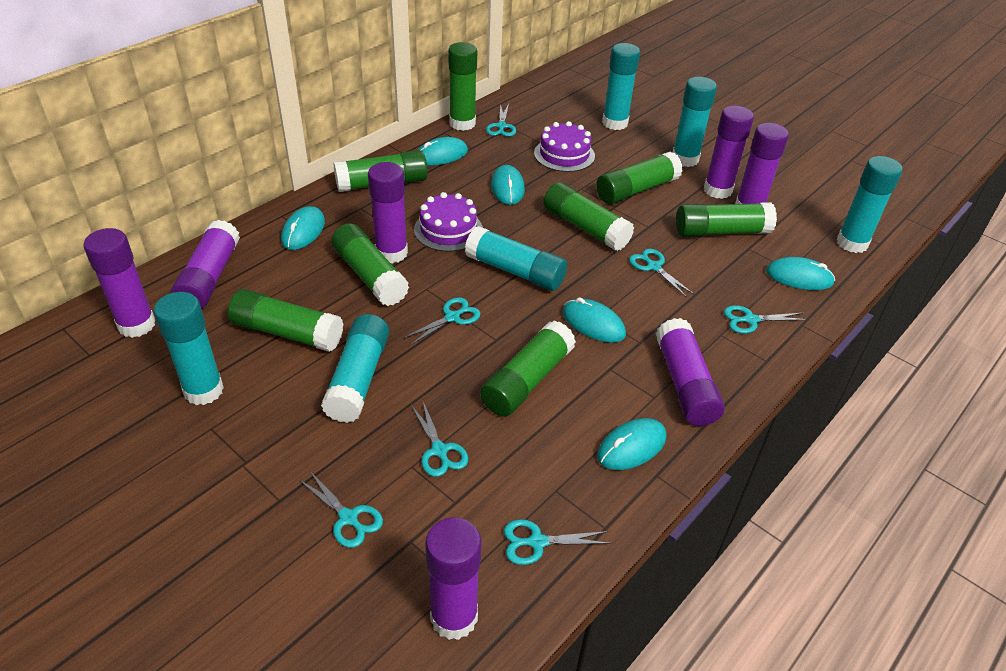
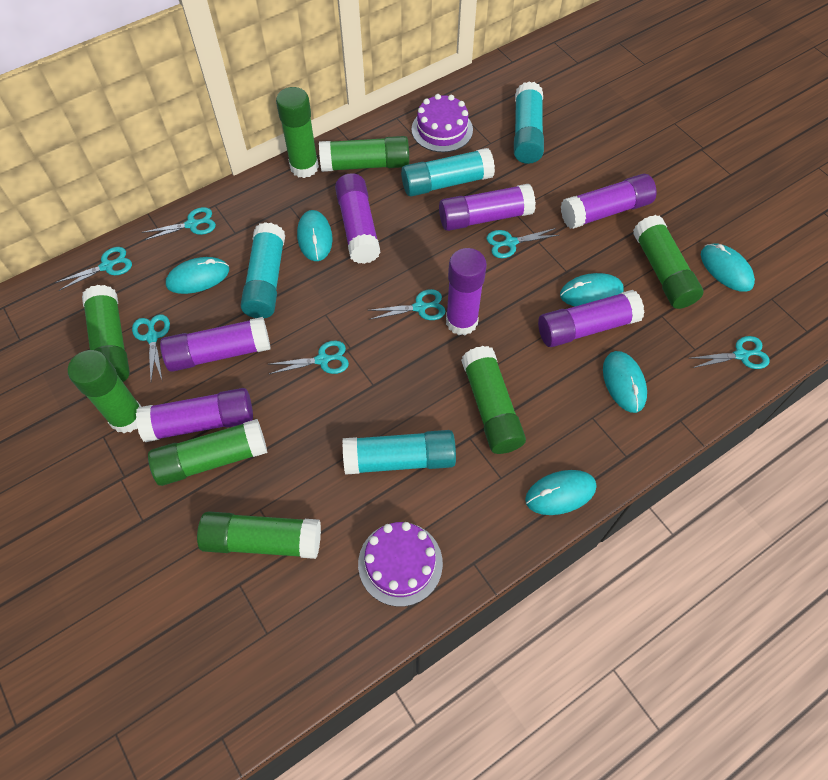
turquoise glue stick: [154,292,224,405] [321,314,389,423] [465,226,567,291] [602,43,640,130] [673,77,717,167] [837,156,903,253] = 6 -> [240,222,285,318] [343,430,456,475] [401,148,495,197] [514,81,544,164] = 4

